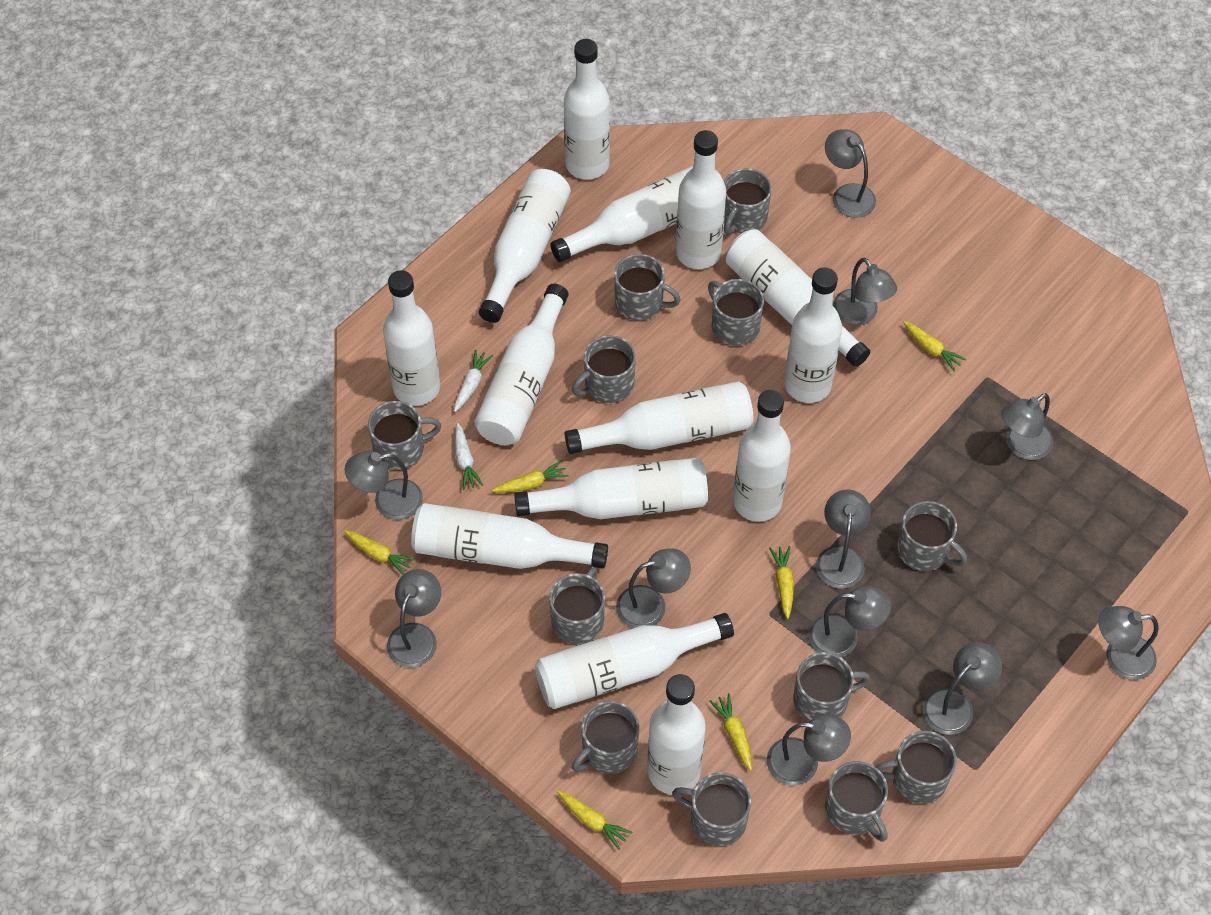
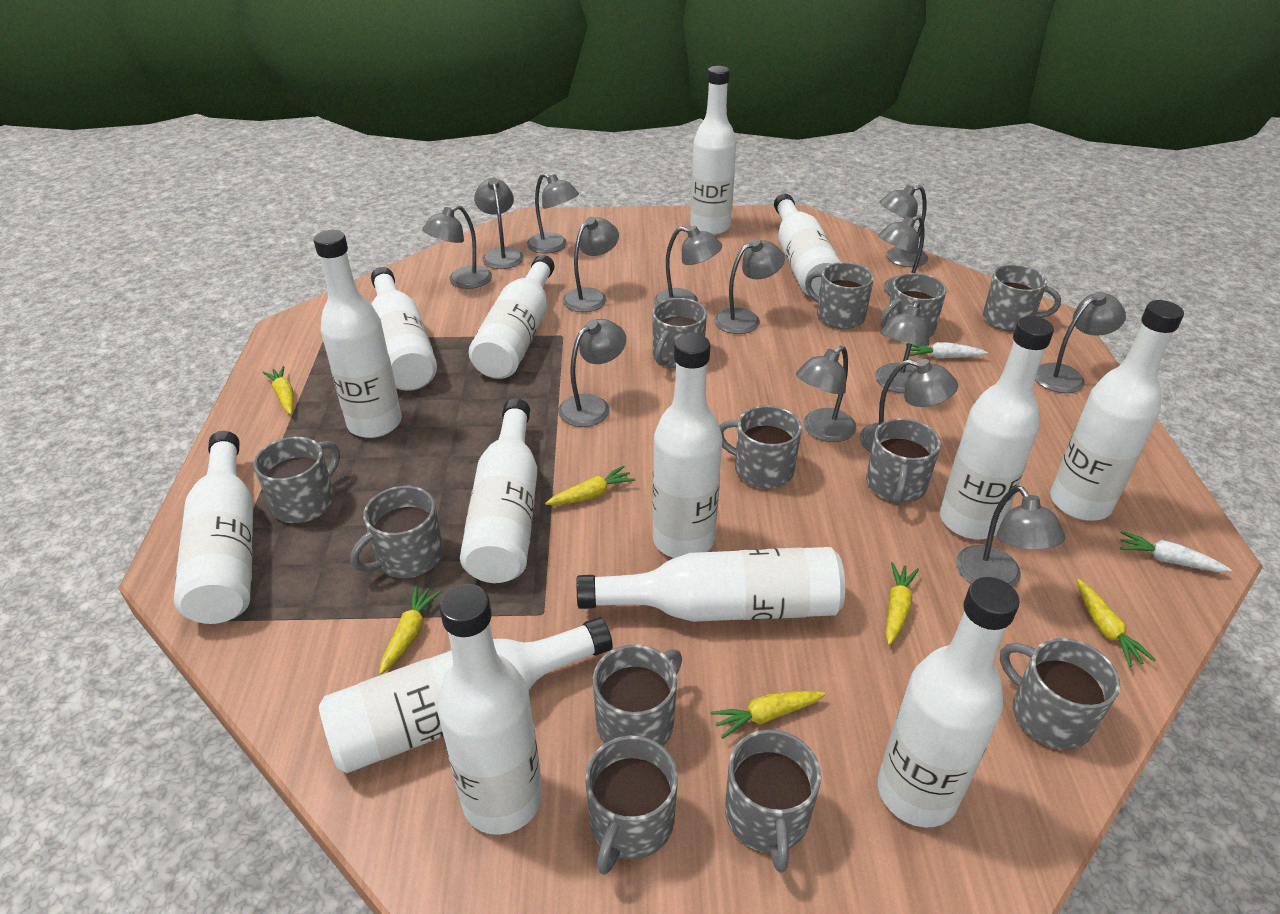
grey lamp: [345,451,423,520] [387,569,441,668] [616,548,691,628] [767,715,851,785] [808,586,891,657] [816,490,871,589] [825,129,876,218] [833,257,897,326] [922,642,1002,735] [1001,393,1053,460] [1098,606,1159,680] = 11 -> [422,205,492,289] [474,178,524,269] [527,173,579,254] [558,319,626,427] [563,217,619,312] [654,226,722,305] [714,239,785,334] [796,346,856,442] [859,359,958,452] [875,301,930,393] [878,215,925,296] [880,185,928,267] [956,486,1065,587] [1035,292,1126,393] = 14

